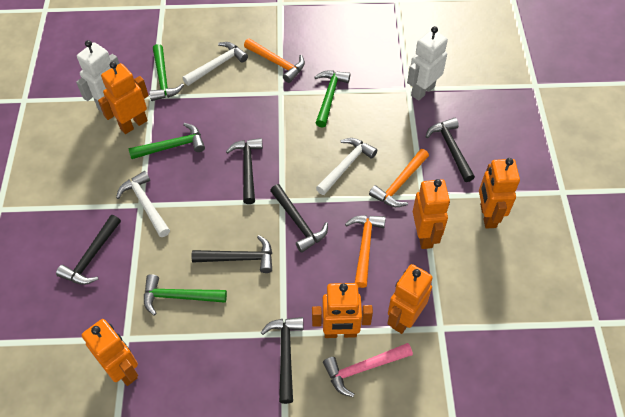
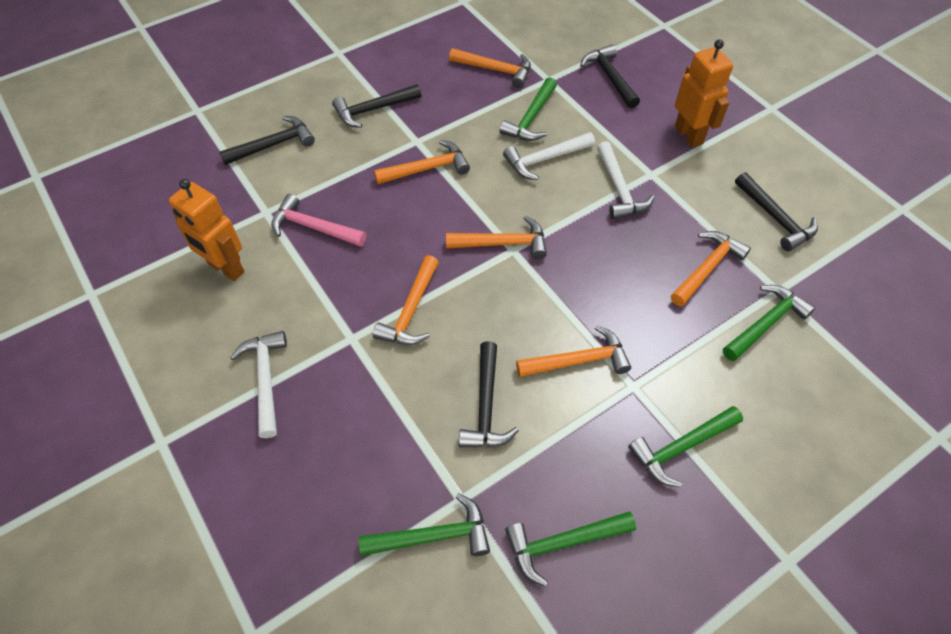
black hammer: [56,215,121,285] [191,235,272,273] [226,138,263,204] [261,317,304,404] [270,184,328,253] [426,118,475,182] = 6 -> [219,116,315,165] [332,84,421,128] [459,341,519,448] [580,44,640,108] [735,172,818,251] = 5
green hammer: [129,123,205,159] [144,274,227,316] [149,44,184,101] [314,71,350,128] = 4 -> [359,493,490,556] [499,77,557,141] [505,512,636,587] [628,406,743,487] [723,285,815,361] = 5
orange hammer: [244,38,305,83] [345,215,386,288] [369,149,429,207] = 3 -> [373,255,439,345] [374,140,470,184] [446,216,547,259] [449,48,531,88] [516,325,631,377] [671,231,751,306] = 6
orange robot: [82,319,138,386] [98,62,149,134] [312,283,373,338] [387,264,433,334] [413,179,450,249] [479,158,520,229] = 6 -> [169,179,244,281] [675,39,733,148] = 2
white robot: [76,40,119,113] [407,26,448,101] = 2 -> none = 0

